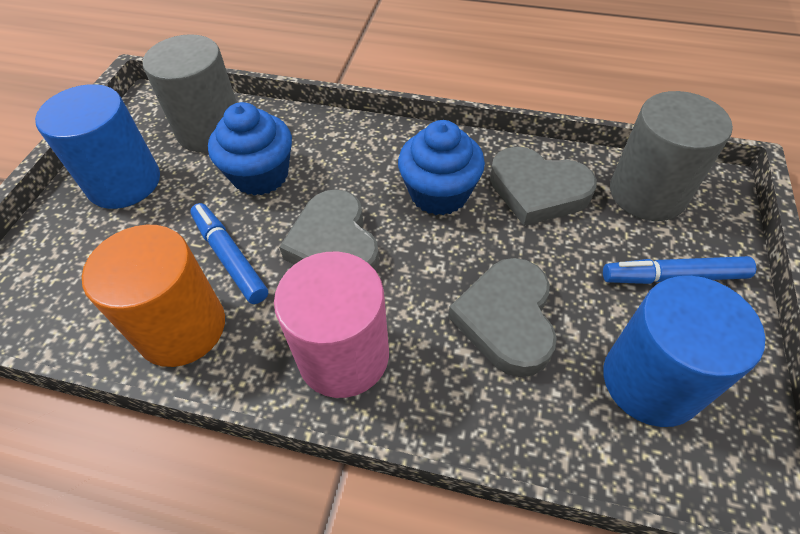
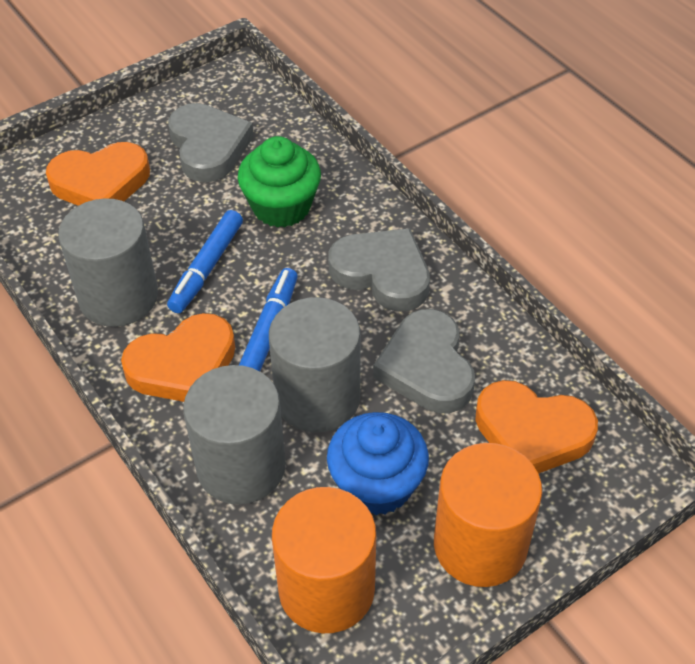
blue cupcake: [208,102,292,196] [398,120,485,215] = 2 -> [327,412,429,515] = 1
blue cylinder: [35,84,160,209] [603,276,765,427] = 2 -> none = 0
green cupcake: none = 0 -> [238,136,321,227] = 1
grey cylinder: [143,34,237,152] [610,91,733,221] = 2 -> [58,198,158,327] [183,365,286,504] [269,297,361,432] = 3
orange cylinder: [82,225,225,367] = 1 -> [272,487,376,633] [434,443,542,587] = 2
orange heart: none = 0 -> [46,142,150,206] [121,313,235,402] [475,380,598,474] = 3
pink cylinder: [274,251,389,398] = 1 -> none = 0

